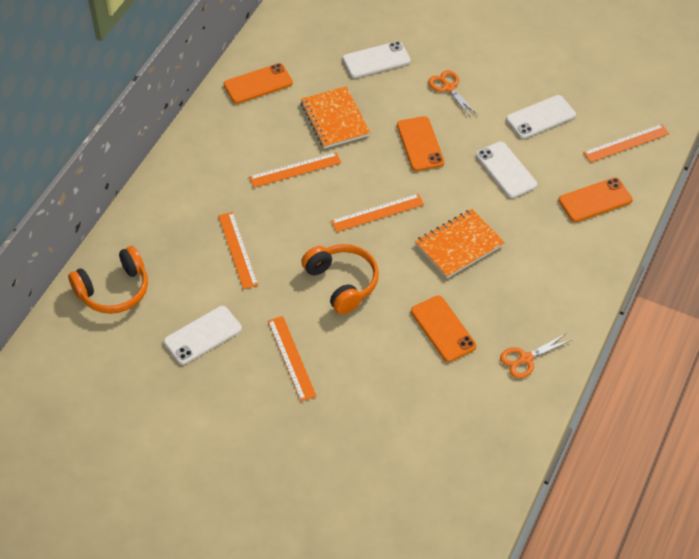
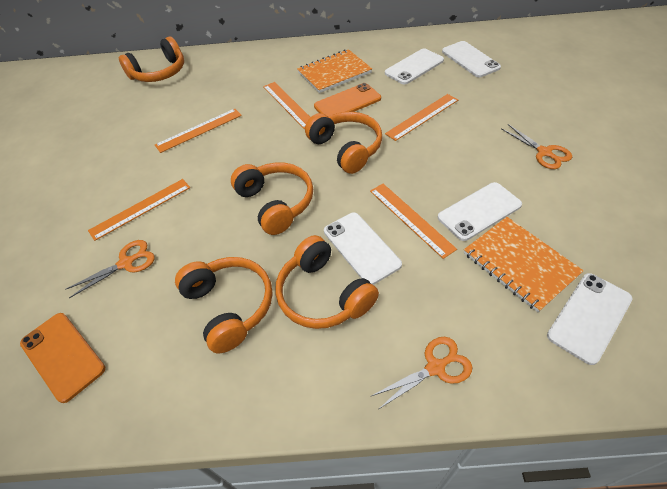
orange headphones: [68,246,148,314] [301,244,379,315] = 2 -> [119,37,184,82] [175,257,273,353] [231,162,313,235] [275,235,379,329] [305,112,382,174] = 5
orange phone: [224,63,293,104] [397,116,444,171] [411,296,476,362] [559,178,632,222] = 4 -> [20,313,105,403] [314,83,381,116] = 2
orange scissors: [428,70,478,118] [500,333,572,378] = 2 -> [65,240,155,298] [370,337,473,409] [501,124,572,169] = 3
white phone: [164,306,242,365] [343,41,411,78] [476,142,537,198] [506,95,576,139] = 4 -> [324,212,402,285] [385,48,444,84] [438,182,522,241] [442,41,501,77] [547,273,633,365] = 5

